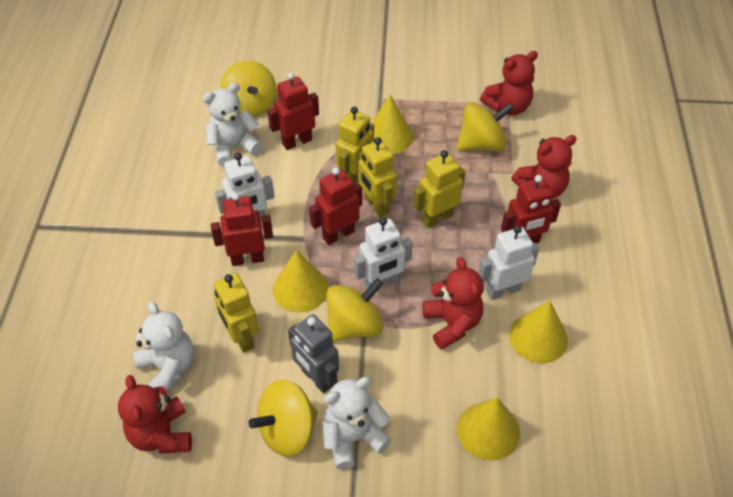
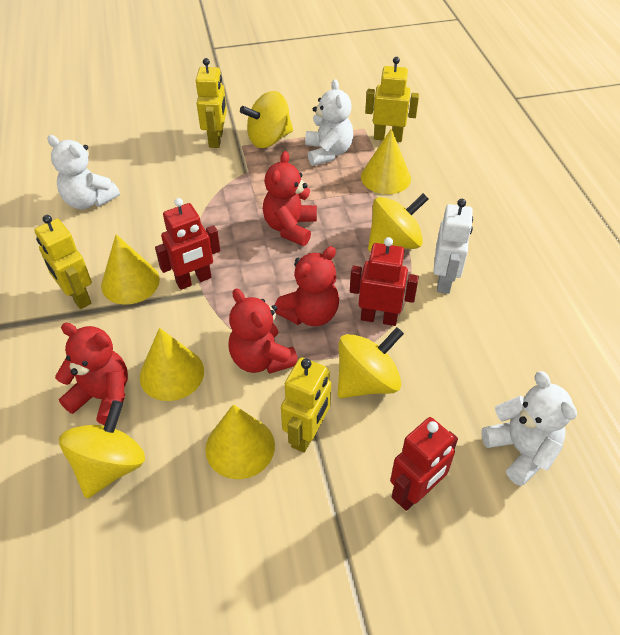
grey robot: [288,314,339,393] = 1 -> none = 0
red robot: [211,193,273,266] [267,72,319,150] [309,167,362,245] [501,175,561,244] = 4 -> [155,198,220,290] [350,237,419,326] [390,417,458,511] = 3
white robot: [215,153,275,221] [354,217,413,290] [478,225,539,300] = 3 -> [433,199,473,294] = 1

